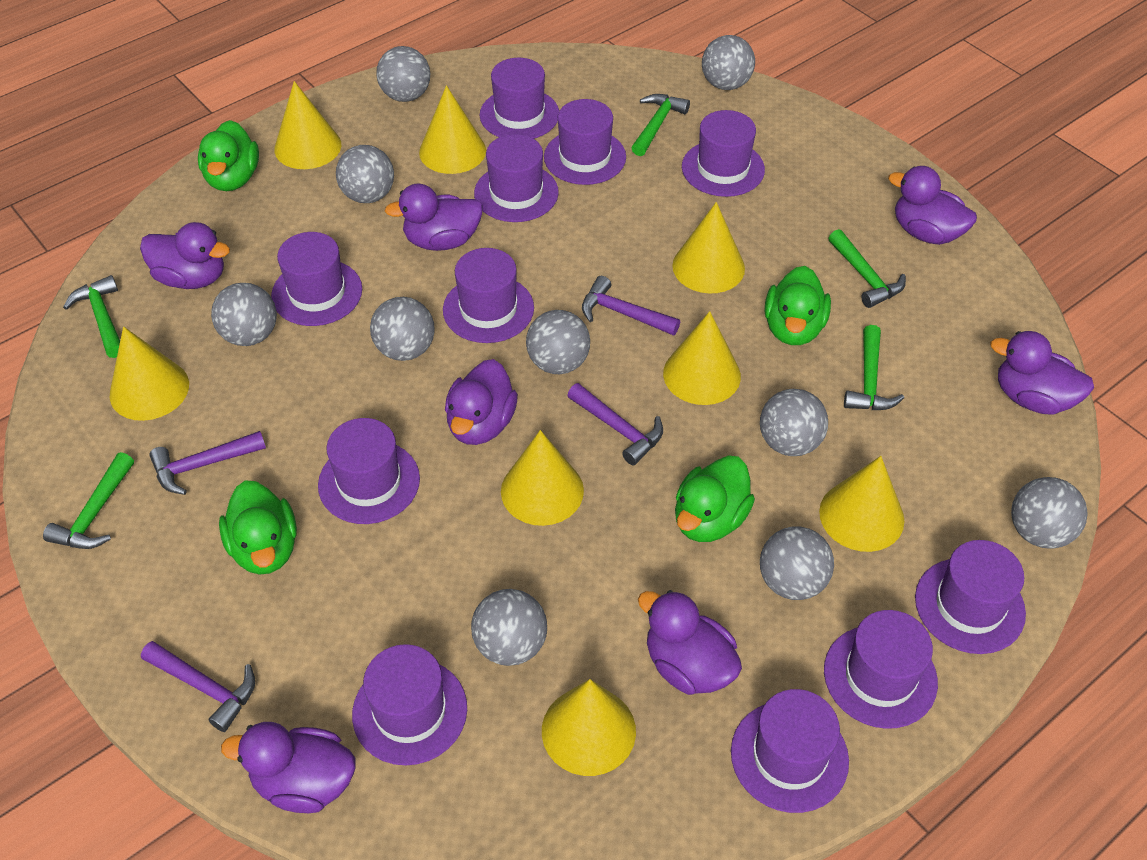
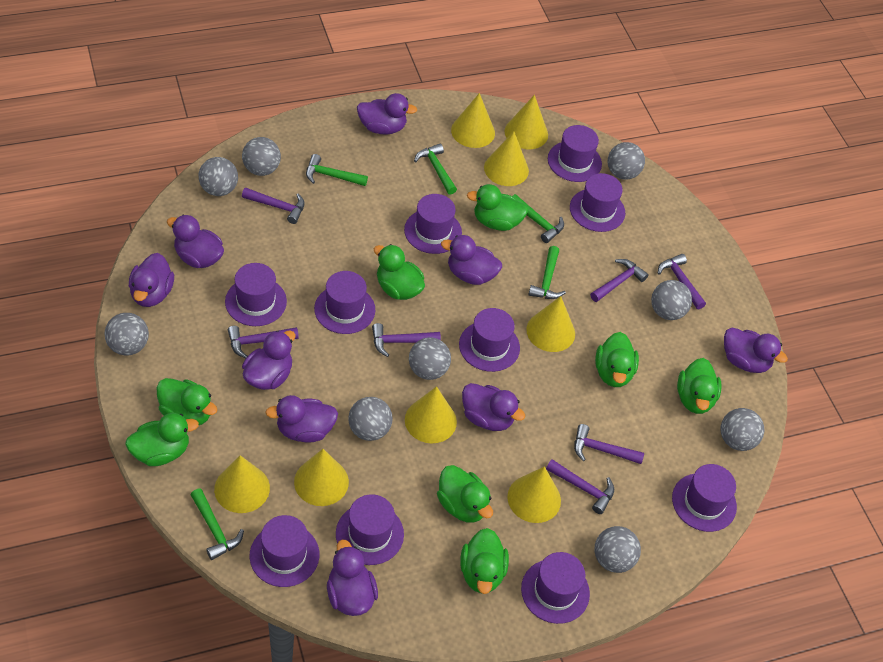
green duck: [198,120,259,191] [219,480,297,575] [675,455,755,542] [765,266,831,345] = 4 -> [125,413,199,466] [157,378,217,425] [374,244,425,300] [437,465,493,523] [460,528,509,594] [467,184,528,231] [595,332,639,387] [677,358,722,414] = 8
grey ball: [211,283,277,346] [336,145,394,203] [370,297,435,361] [376,46,430,102] [471,589,547,666] [526,310,590,374] [702,35,755,90] [760,389,828,456] [760,527,834,600] [1011,477,1088,549] = 10 -> [104,313,149,355] [199,157,238,196] [242,137,281,176] [348,397,393,441] [409,337,451,380] [594,526,641,573] [608,142,645,180] [651,280,692,320] [720,408,764,451] = 9
purple duck: [140,222,230,289] [221,722,355,813] [385,184,483,251] [445,359,518,445] [638,590,742,695] [888,166,977,245] [990,331,1094,415] = 7 -> [129,253,174,307] [167,215,224,268] [242,331,295,390] [265,395,338,443] [327,540,378,616] [357,93,417,135] [441,235,502,285] [462,383,525,431] [724,327,788,373] = 9
purple hammer: [141,641,255,732] [149,431,266,495] [567,383,663,466] [582,276,680,336] = 4 -> [228,326,299,358] [242,188,305,224] [372,323,441,357] [546,459,614,514] [574,424,644,464] [590,259,649,302] [658,254,706,310] = 7
purple hat: [271,232,362,326] [318,418,420,524] [352,644,467,765] [443,248,534,343] [474,134,559,222] [480,58,559,139] [544,99,626,185] [682,110,765,197] [731,689,849,813] [824,610,938,729] [915,540,1026,654] = 11 -> [225,263,287,326] [250,515,319,587] [314,271,375,334] [336,494,404,565] [404,194,462,254] [459,308,520,372] [521,552,590,624] [548,125,602,182] [570,173,625,232] [672,464,737,532] = 10

